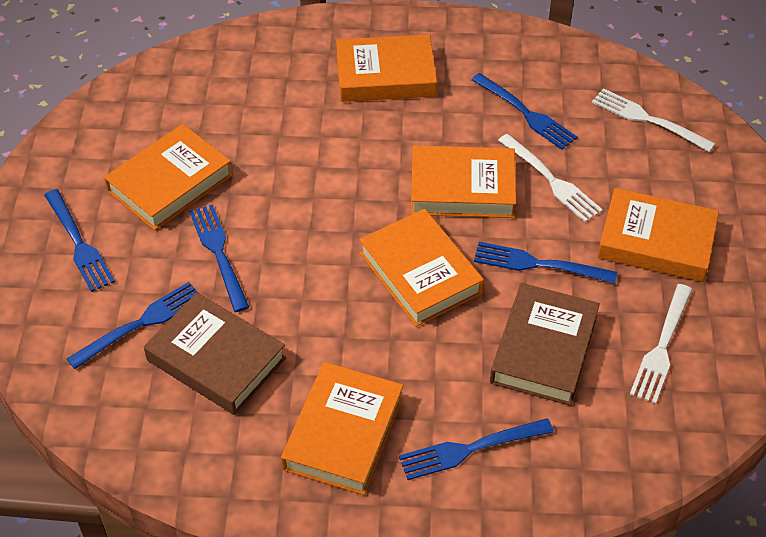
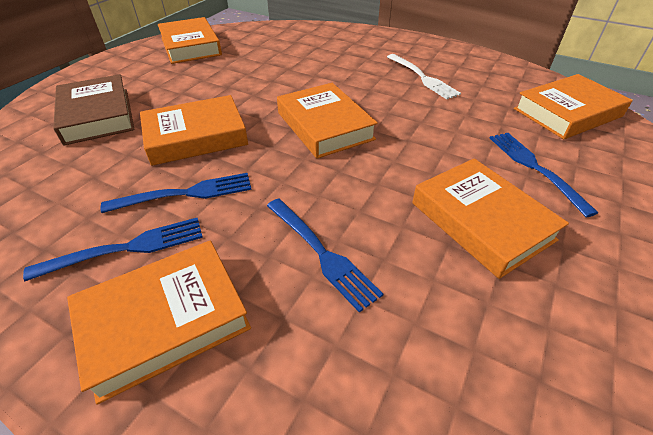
blue fork: [44,189,115,292] [67,282,198,369] [189,204,249,312] [399,418,554,480] [471,73,578,150] [474,242,617,284] = 6 -> [23,218,203,281] [101,173,252,213] [267,198,383,313] [490,133,598,217] = 4
brown book: [144,293,286,415] [490,283,600,406] = 2 -> [53,74,135,145] = 1
white fork: [498,134,603,222] [592,88,715,152] [630,284,692,404] = 3 -> [387,54,461,99] = 1

